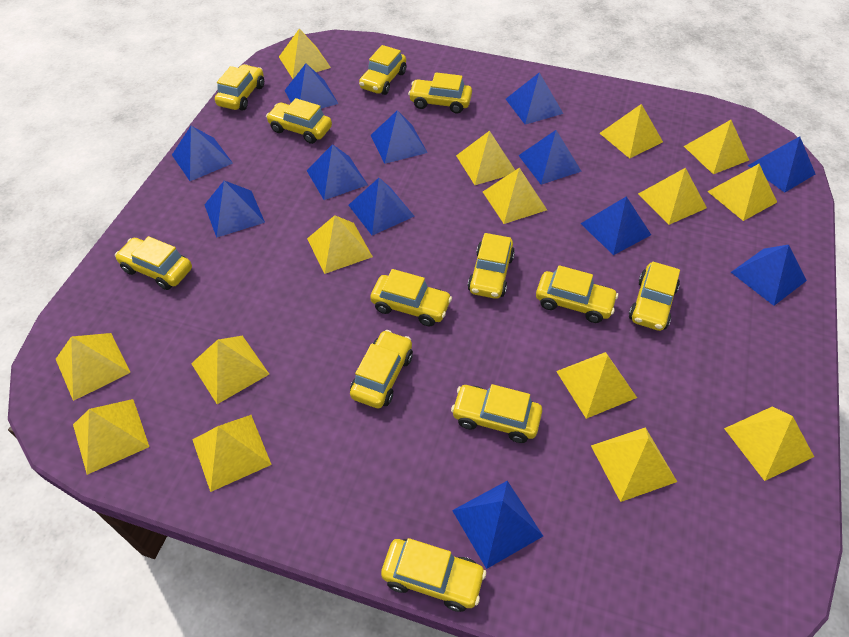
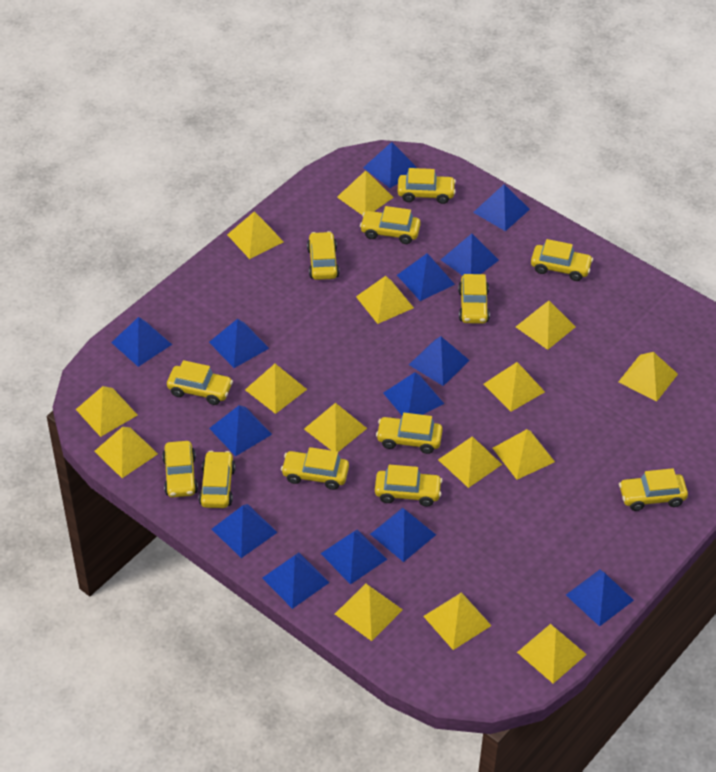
blue pyramid: [172,126,233,181] [204,181,265,238] [284,64,338,109] [307,144,368,200] [349,178,415,235] [371,110,428,164] [452,481,543,569] [506,72,563,125] [518,130,582,185] [580,196,651,255] [731,245,807,306] [747,136,815,193] = 12 -> [111,317,172,367] [209,319,269,368] [209,405,272,456] [212,504,278,558] [262,553,330,609] [320,529,387,584] [363,142,417,188] [370,508,436,562] [383,372,444,416] [397,253,455,301] [409,336,470,386] [441,234,499,276] [473,184,530,231] [566,570,634,627] = 14

